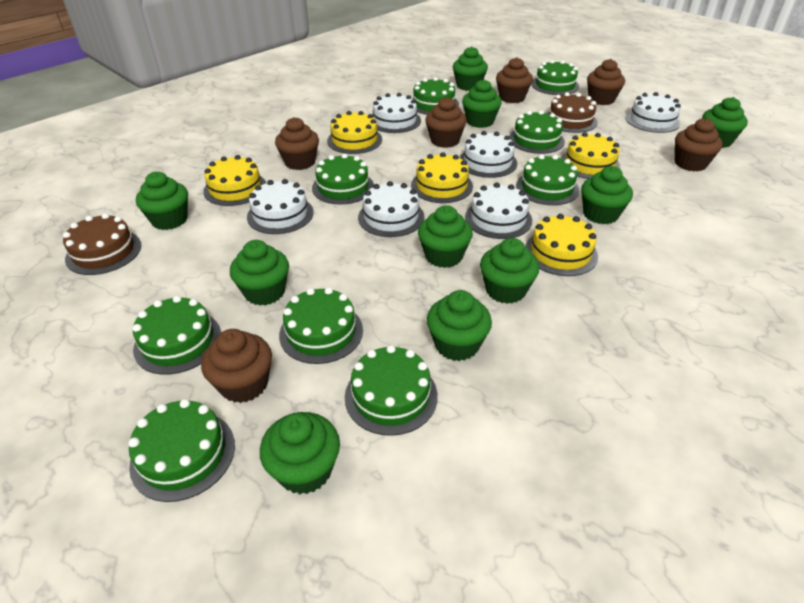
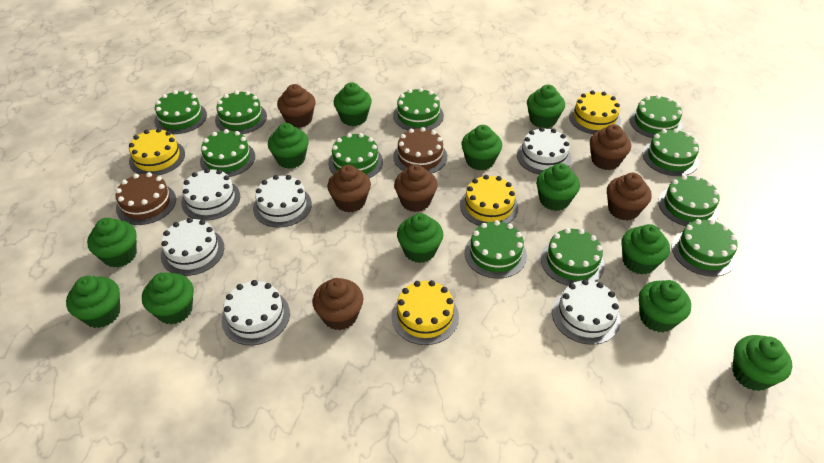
green cake: [128,399,235,502] [133,296,221,375] [279,287,363,364] [312,154,374,205] [345,345,438,436] [412,77,459,115] [509,110,565,154] [516,154,579,205] [531,60,579,95] = 9 -> [155,90,207,134] [200,129,255,177] [215,91,267,134] [328,133,383,178] [393,88,444,131] [464,220,527,279] [541,228,605,286] [629,95,682,138] [643,128,699,176] [658,175,720,226] [672,219,738,277] = 11
green cupcake: [136,172,188,230] [230,240,289,306] [260,412,340,494] [418,205,473,268] [427,290,492,361] [453,46,488,91] [462,79,502,128] [480,238,539,304] [581,166,633,224] [702,97,748,148] = 10 -> [66,276,120,328] [87,218,137,267] [142,272,194,324] [268,123,309,169] [334,82,372,126] [397,213,443,263] [461,125,502,171] [527,85,565,128] [536,163,580,211] [622,224,670,275] [639,280,691,332] [732,335,792,391] = 12
yellow cake: [203,155,266,206] [327,111,382,154] [411,152,473,203] [525,214,598,276] [561,132,621,179] = 5 -> [129,128,185,175] [392,280,459,345] [460,175,519,226] [569,91,621,134] = 4

